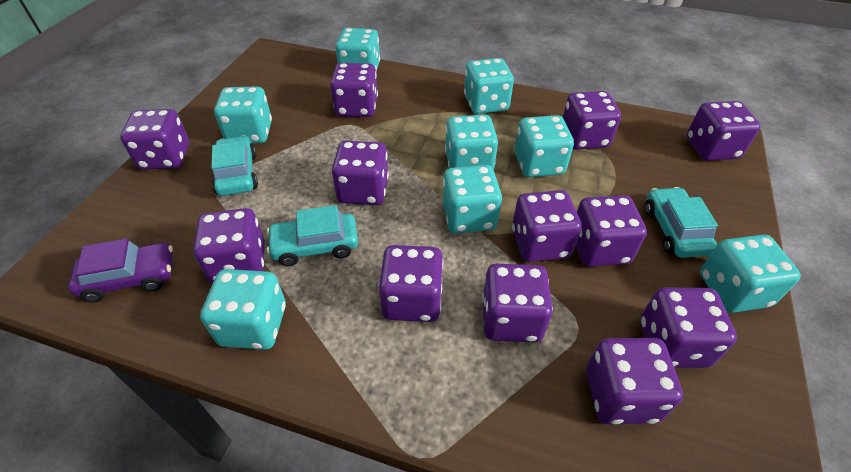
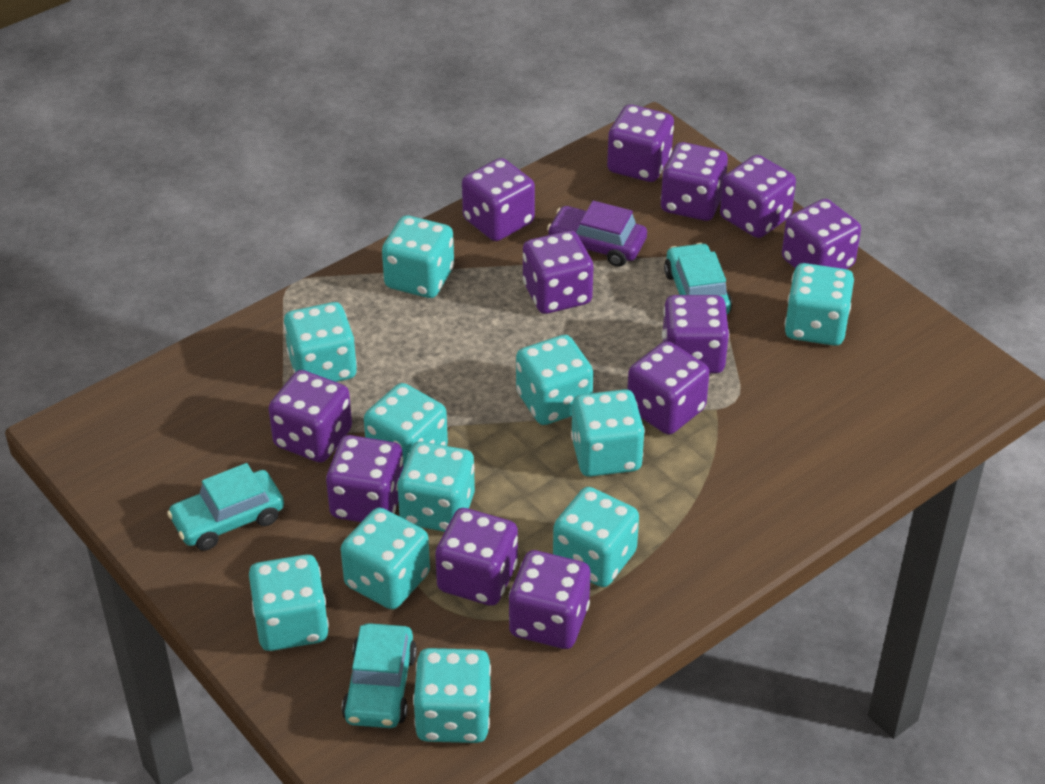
turquoise dice: [200,269,286,350] [214,87,272,143] [335,28,380,71] [443,165,502,233] [445,115,498,170] [464,58,514,114] [514,115,574,177] [700,234,801,313] = 8 -> [249,555,329,651] [284,302,357,382] [341,508,430,609] [364,383,448,467] [382,215,454,298] [397,441,475,532] [413,648,491,743] [516,335,594,425] [553,487,639,587] [571,389,645,477] [785,263,854,346] = 11

